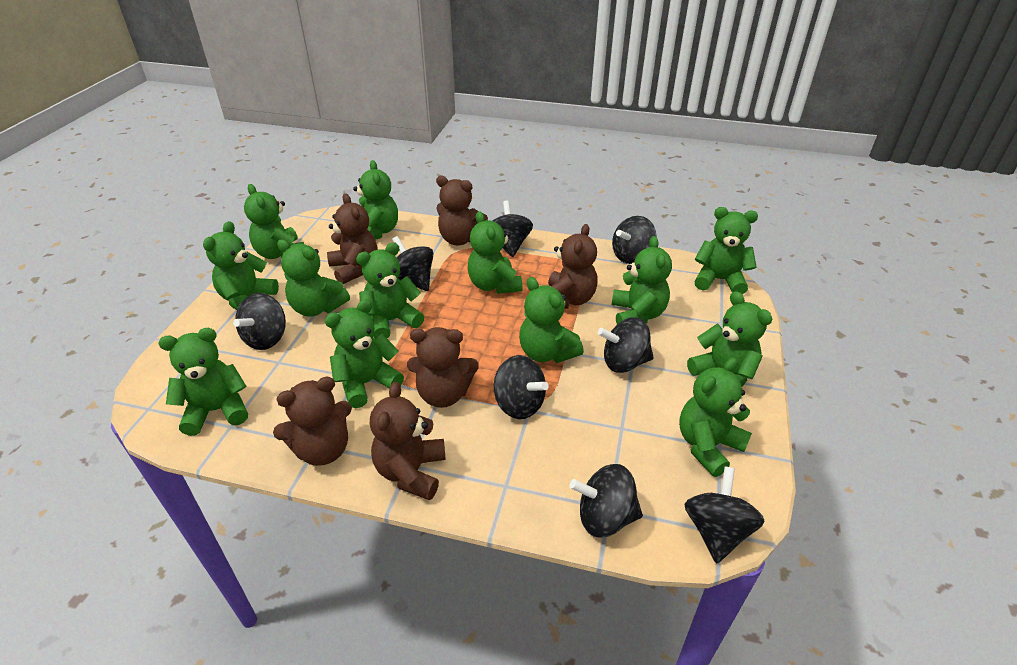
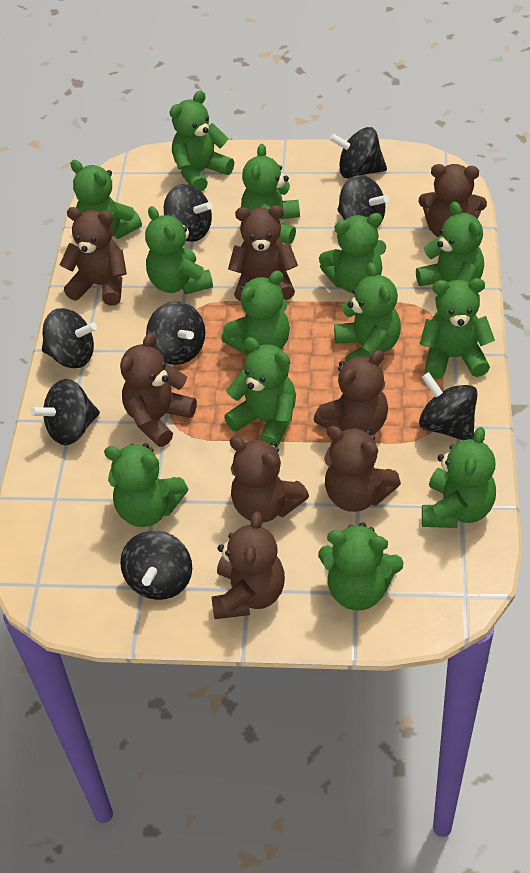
brown teddy bear: [273,376,352,466] [327,193,378,284] [370,382,446,500] [407,327,479,408] [436,175,488,245] [548,224,598,309] = 6 -> [60,207,127,306] [120,333,197,447] [211,512,285,619] [228,205,298,302] [230,436,309,523] [314,350,388,435] [324,426,401,512] [418,164,487,237] = 8

